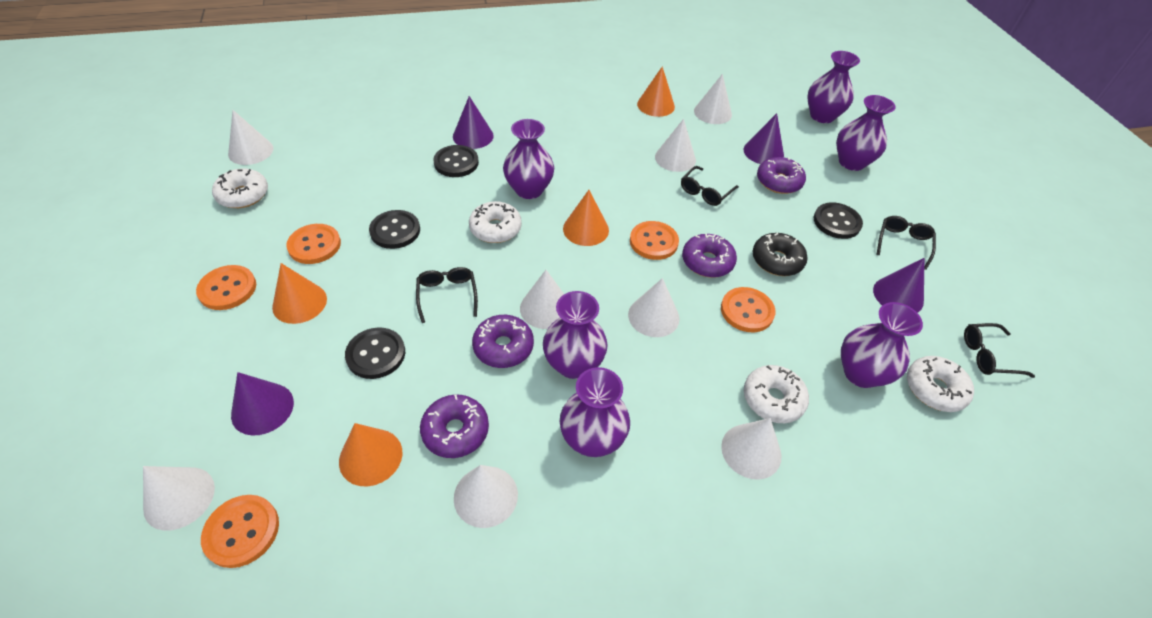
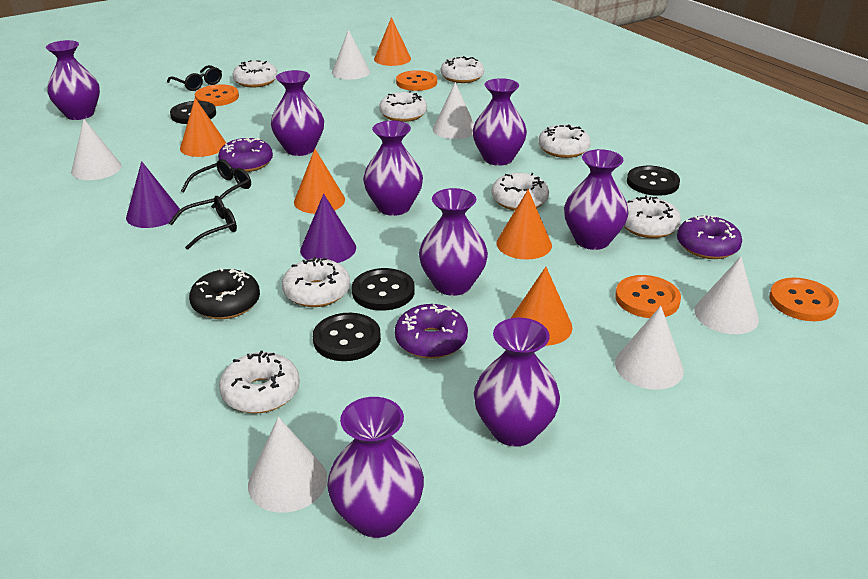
black glasses: [416,267,478,323] [681,166,739,206] [877,216,936,270] [964,323,1035,378] = 4 -> [167,65,222,91] [169,196,237,250] [181,159,251,209] = 3
orange button: [196,265,256,310] [201,495,279,568] [286,224,341,264] [630,221,679,260] [721,287,775,332] = 5 -> [195,84,239,106] [396,70,437,91] [615,275,681,318] [769,277,839,321] = 4
orange cone: [272,263,327,324] [339,423,402,486] [563,190,609,246] [637,66,675,117] = 4 -> [180,98,226,157] [294,149,345,214] [374,17,411,66] [496,189,552,259] [511,267,573,346] = 5
purple cone: [231,372,294,436] [453,96,494,149] [743,113,784,164] [873,258,925,313] = 4 -> [126,161,180,228] [300,194,356,263] = 2
purple donut: [420,394,489,458] [472,315,534,368] [682,234,737,278] [757,157,806,194] = 4 -> [218,137,273,172] [395,304,468,359] [677,214,742,259] = 3
purple vase: [503,119,554,199] [543,291,608,379] [560,367,630,457] [807,51,860,123] [836,95,896,171] [841,302,923,388] = 6 -> [46,40,100,120] [271,70,324,156] [327,397,424,538] [363,120,423,216] [419,188,488,296] [473,78,527,166] [474,318,560,447] [564,149,629,250] = 8
white cone: [143,466,215,531] [228,110,273,165] [454,465,518,528] [520,270,564,329] [628,278,680,337] [655,119,696,172] [694,74,732,124] [721,418,781,480] = 8 -> [71,119,122,180] [248,417,327,513] [332,29,370,80] [433,82,474,139] [615,306,684,390] [694,256,759,334] = 6
white donut: [212,168,268,208] [469,201,522,243] [744,365,809,423] [907,356,974,412] = 4 -> [219,351,300,413] [233,60,278,88] [282,257,350,307] [379,91,427,122] [441,56,484,83] [492,173,549,211] [538,125,591,158] [624,195,681,238] = 8

